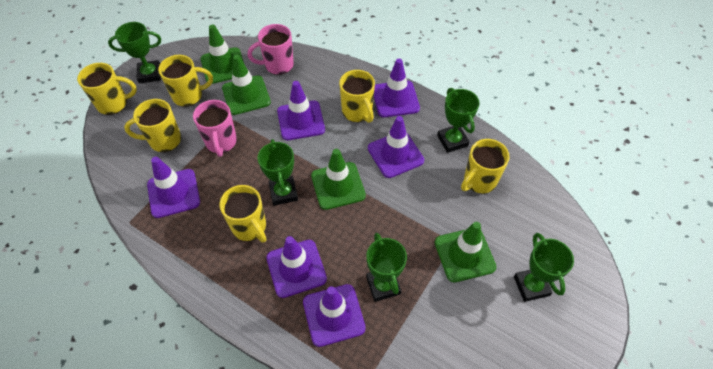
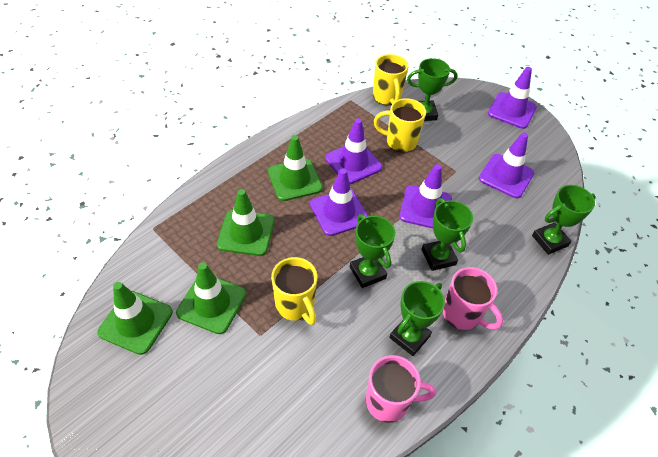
purple traffic cone: [147,157,200,218] [266,236,327,298] [277,81,325,140] [303,284,366,347] [368,116,424,178] [374,59,420,117] = 6 -> [310,168,368,236] [325,118,382,184] [399,164,452,228] [479,132,534,198] [488,67,537,129] = 5
yellow mug: [77,63,137,115] [124,99,181,152] [158,55,213,107] [220,185,266,242] [339,70,375,123] [461,139,510,193] = 6 -> [271,257,318,325] [373,54,408,105] [374,98,426,152] = 3

